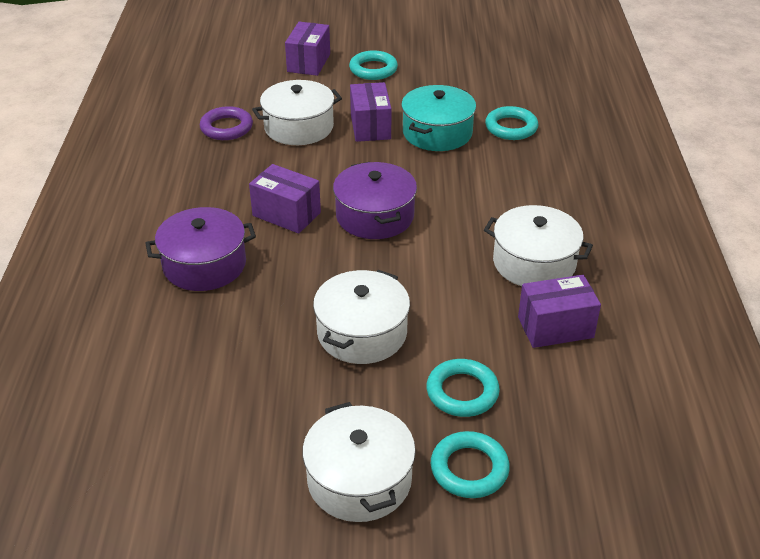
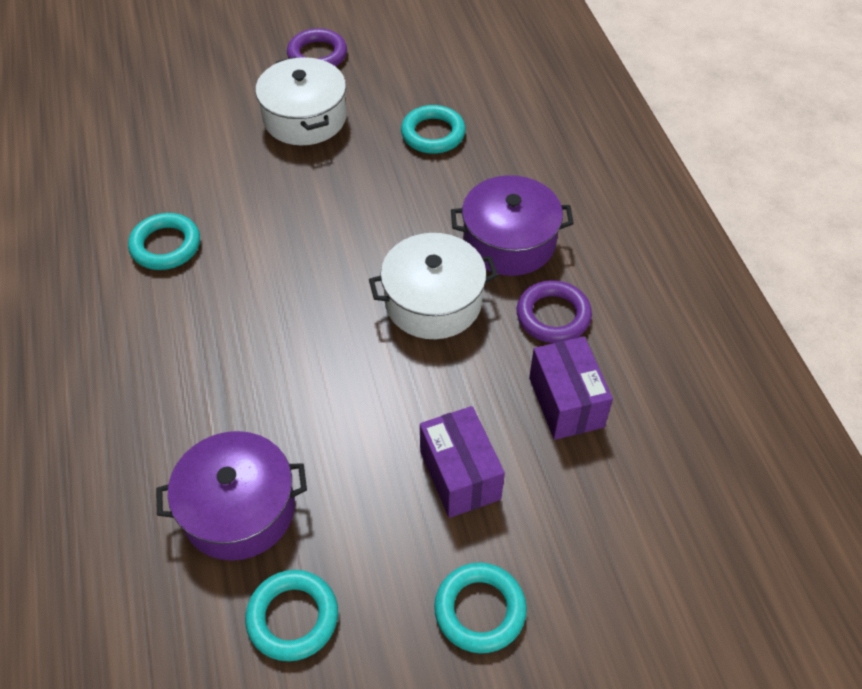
purple box: [249,164,321,234] [285,22,330,76] [350,82,392,142] [518,275,601,348] = 4 -> [420,406,505,518] [529,336,613,440] = 2
purple ring: [200,106,253,140] = 1 -> [287,28,347,67] [516,280,592,343] = 2
turquoise pot: [401,85,476,151] = 1 -> none = 0
white pot: [252,80,342,145] [302,402,416,522] [313,270,410,364] [484,205,593,286] = 4 -> [255,57,347,145] [369,233,498,339] = 2

